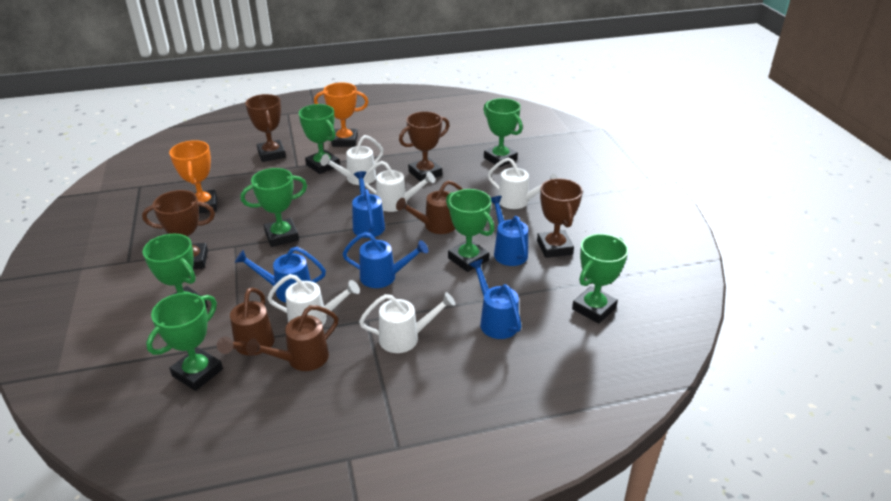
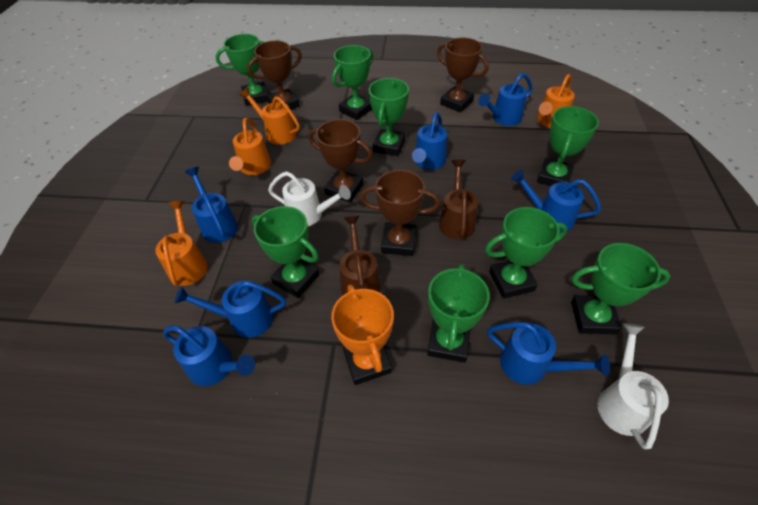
blue watering can: [235,247,326,302] [343,232,428,288] [352,171,385,238] [469,259,522,339] [491,196,528,266] = 5 -> [163,325,255,386] [174,281,286,338] [185,167,238,243] [412,112,447,170] [478,73,533,126] [487,322,610,385] [511,169,601,233] = 7
brown watering can: [217,287,275,356] [246,305,338,371] [396,180,463,234] = 3 -> [340,216,381,295] [439,160,478,240] = 2
green trophy: [143,234,208,308] [146,293,223,391] [241,168,307,247] [299,104,340,174] [446,189,494,272] [484,98,523,167] [572,234,628,324] = 7 -> [215,34,268,106] [252,206,319,298] [332,45,373,120] [369,78,409,156] [427,264,490,363] [485,207,567,299] [537,106,599,186] [571,243,671,334] = 8
orange trophy: [169,140,217,213] [314,82,368,147] = 2 -> [331,284,394,385] = 1
orange watering can: none = 0 -> [155,201,208,286] [229,118,271,175] [239,88,300,145] [537,74,575,128] = 4
white watering can: [267,274,360,325] [320,135,383,185] [359,292,455,353] [363,161,435,212] [488,157,558,209] = 5 -> [268,171,351,226] [597,323,669,449] = 2

